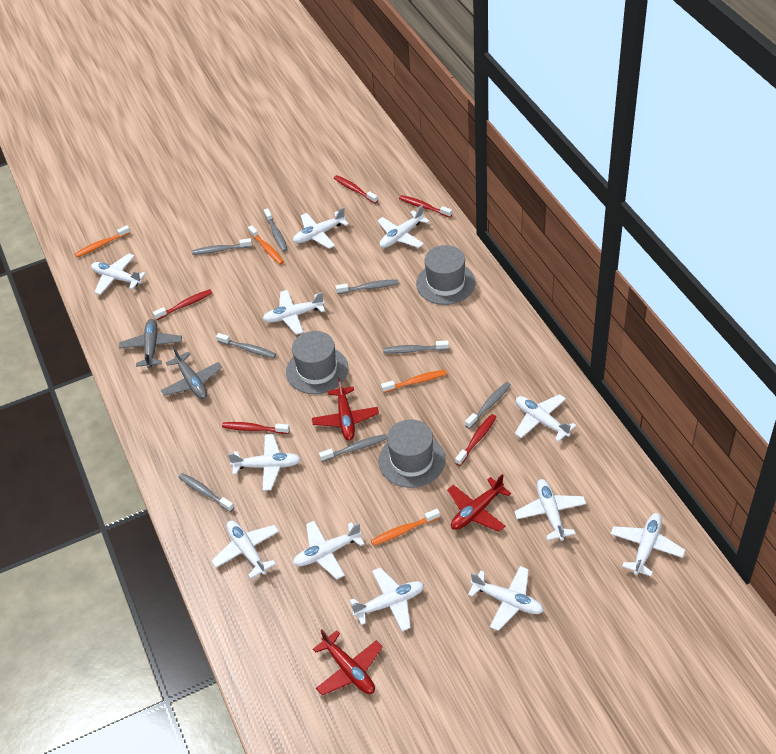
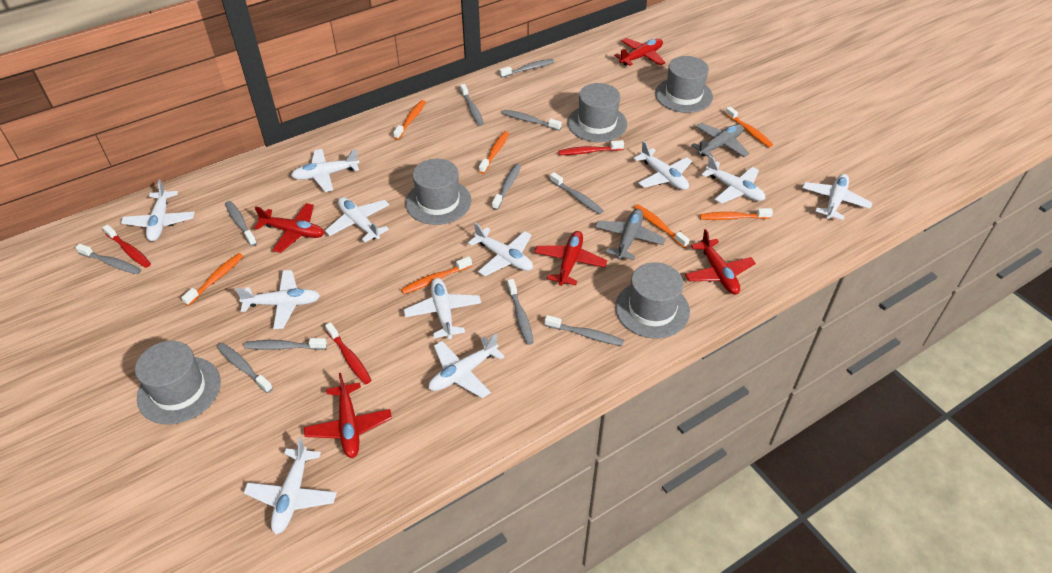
grey hat: [286,331,348,394] [379,419,445,488] [416,245,476,305] = 3 -> [135,341,221,424] [405,159,471,225] [567,83,627,142] [615,262,690,339] [655,56,713,113] = 5
grey toothbrush: [179,473,234,512] [192,238,252,255] [216,333,276,358] [264,208,288,252] [319,434,387,462] [336,279,399,294] [383,340,449,354] [465,382,511,429] = 8 -> [75,244,142,274] [217,343,273,393] [225,201,257,246] [244,338,327,350] [460,84,484,126] [492,164,521,210] [500,59,554,78] [502,110,562,131] [507,279,534,345] [545,315,624,346] [550,172,604,214] = 11
orange toothbrush: [75,225,130,257] [248,225,284,265] [371,509,440,546] [381,370,447,393] = 4 -> [181,253,243,306] [393,100,426,140] [401,256,472,294] [479,131,509,174] [634,204,690,248] [700,208,773,220] [725,107,773,147] = 7
red plane: [312,378,379,441] [313,629,383,695] [447,474,511,532] = 3 -> [254,203,324,253] [304,373,392,458] [534,231,607,286] [614,38,665,66] [685,229,756,294] = 5
red toothbrush: [153,289,212,320] [222,422,290,434] [334,175,378,204] [399,195,452,218] [455,414,496,466] = 5 -> [102,225,151,268] [325,322,372,385] [558,140,624,155] = 3
white plane: [91,253,146,295] [212,521,279,579] [228,434,301,491] [263,290,325,335] [293,207,349,249] [293,521,365,579] [350,567,424,631] [377,205,430,248] [468,566,544,631] [514,479,586,541] [515,394,576,442] [610,513,685,576] = 12 -> [121,180,195,241] [235,270,320,329] [244,437,337,534] [291,149,360,192] [325,197,389,242] [404,278,481,339] [429,334,505,398] [468,223,533,276] [633,141,692,190] [701,156,765,204] [802,174,872,220] = 11

